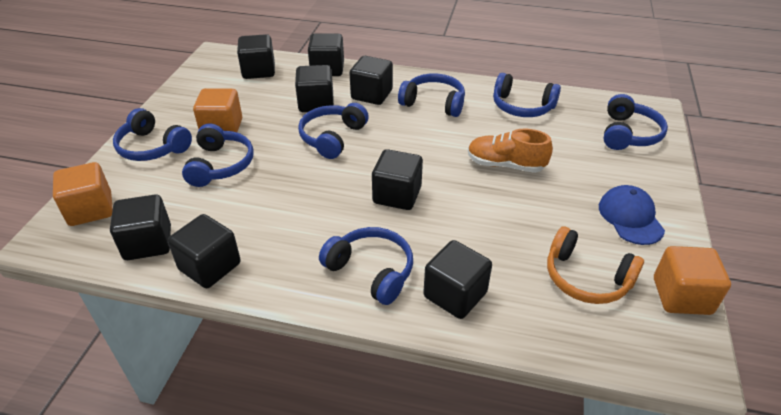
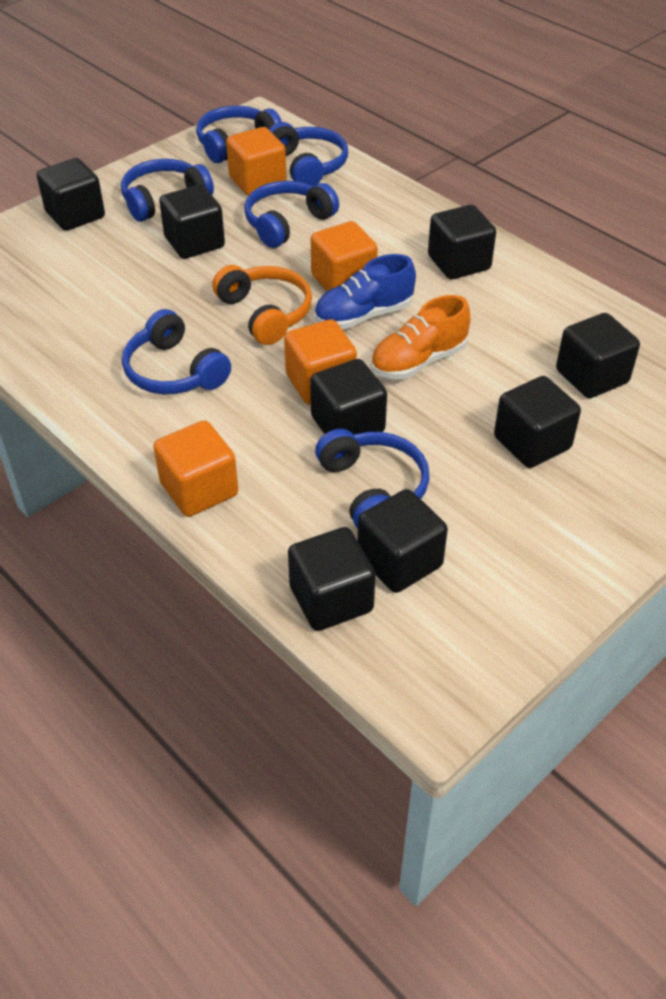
blue cap: [599,185,665,245] = 1 -> none = 0
blue headphones: [113,108,192,161] [182,123,254,187] [298,103,369,159] [319,227,413,305] [398,73,465,117] [493,73,561,117] [603,94,668,150] = 7 -> [121,159,214,222] [122,309,231,394] [196,106,282,163] [244,181,339,248] [269,122,348,187] [315,429,430,529] = 6
blue shoe: none = 0 -> [314,254,416,329] = 1
orange cube: [53,162,113,226] [193,88,242,132] [654,246,731,315] = 3 -> [153,420,238,517] [226,127,287,196] [284,319,357,404] [311,221,378,291] = 4

